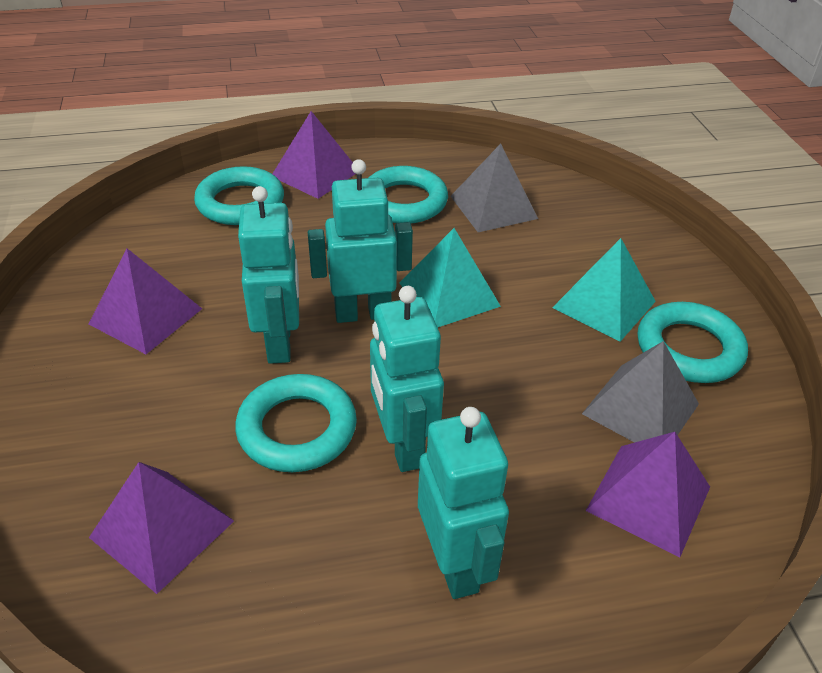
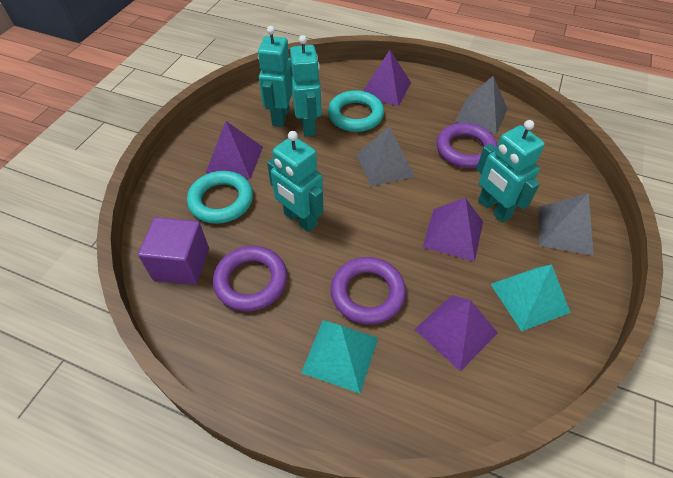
grey pyramid: [451,144,538,232] [582,341,699,443] = 2 -> [356,126,415,186] [455,76,507,134] [539,193,594,256] = 3
purple cube: none = 0 -> [138,217,209,285] = 1
purple ring: none = 0 -> [213,246,287,311] [331,257,406,325] [437,123,497,168] = 3
turquoise ring: [194,166,284,225] [235,374,357,472] [368,166,448,223] [637,302,748,383] = 4 -> [187,171,253,224] [328,90,384,132] = 2

